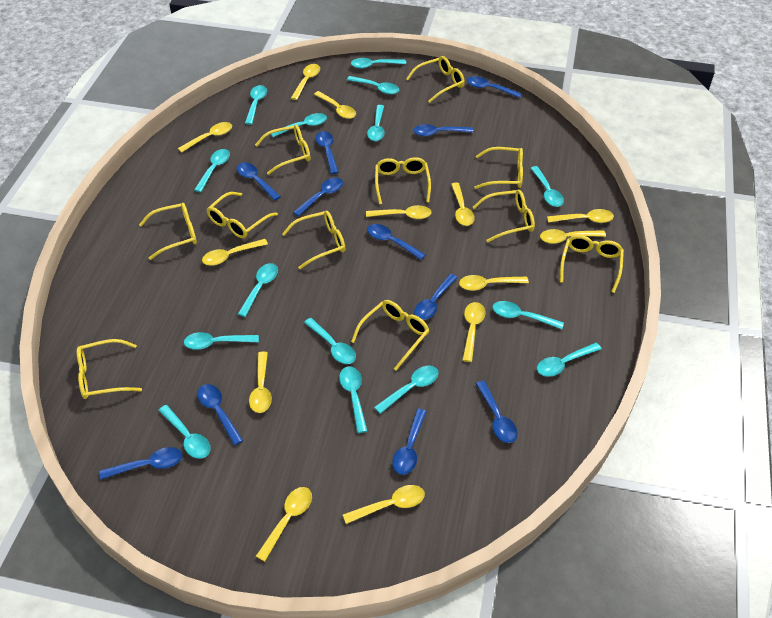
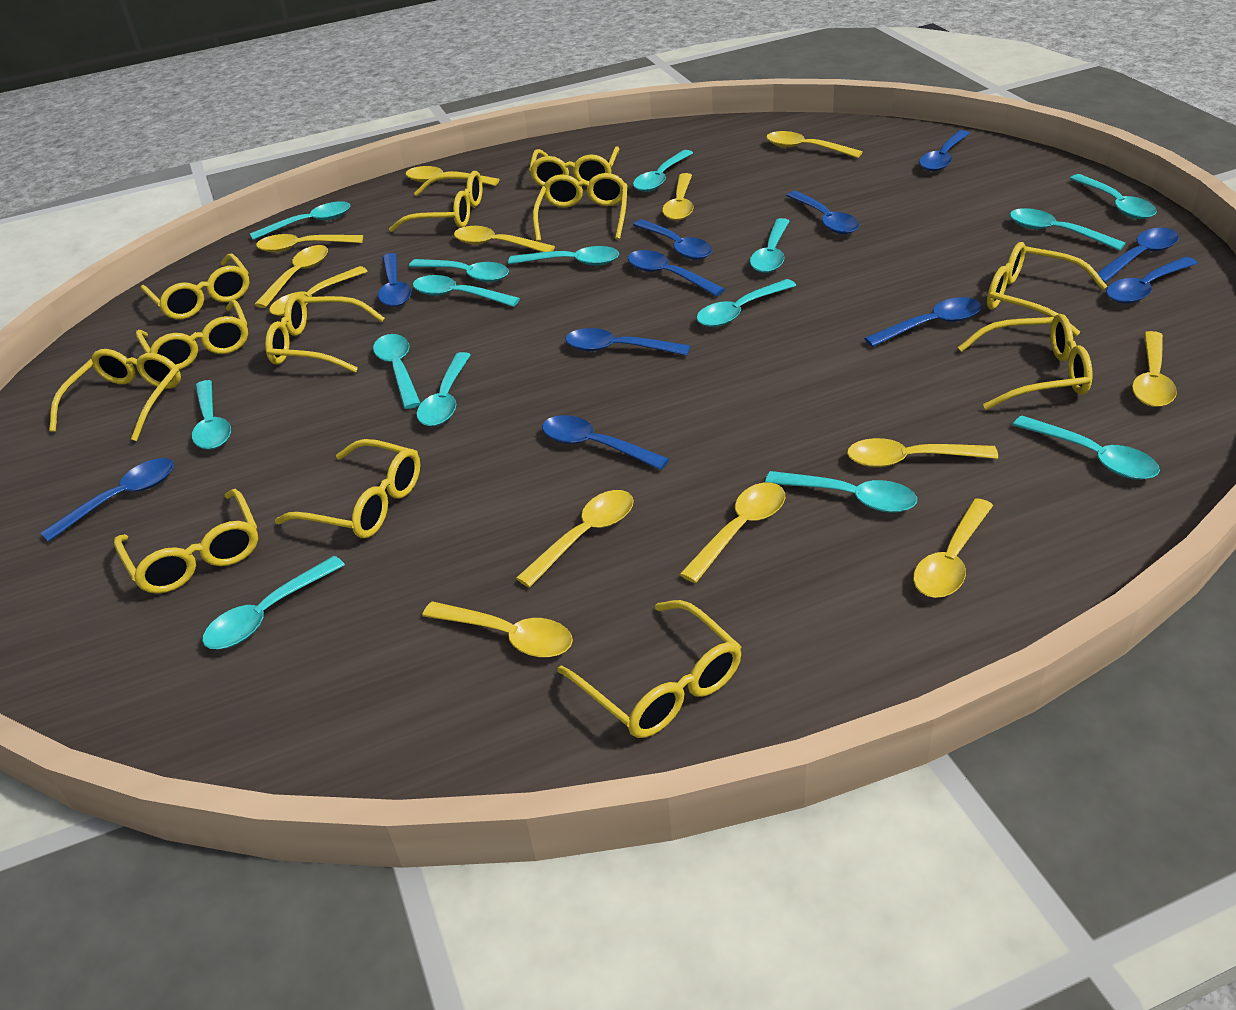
yellow glasses: [77,339,142,399] [139,203,197,260] [206,192,278,238] [255,124,310,175] [282,211,345,269] [351,300,430,371] [375,157,431,204] [406,56,465,103] [473,190,535,243] [474,147,523,189] [560,235,624,293] = 11 -> [49,349,181,441] [114,489,258,594] [136,300,248,370] [141,254,250,320] [265,294,385,373] [275,439,420,538] [389,171,483,232] [529,147,619,186] [533,173,627,242] [558,600,742,738] [958,314,1092,410] [987,242,1107,336] = 12

